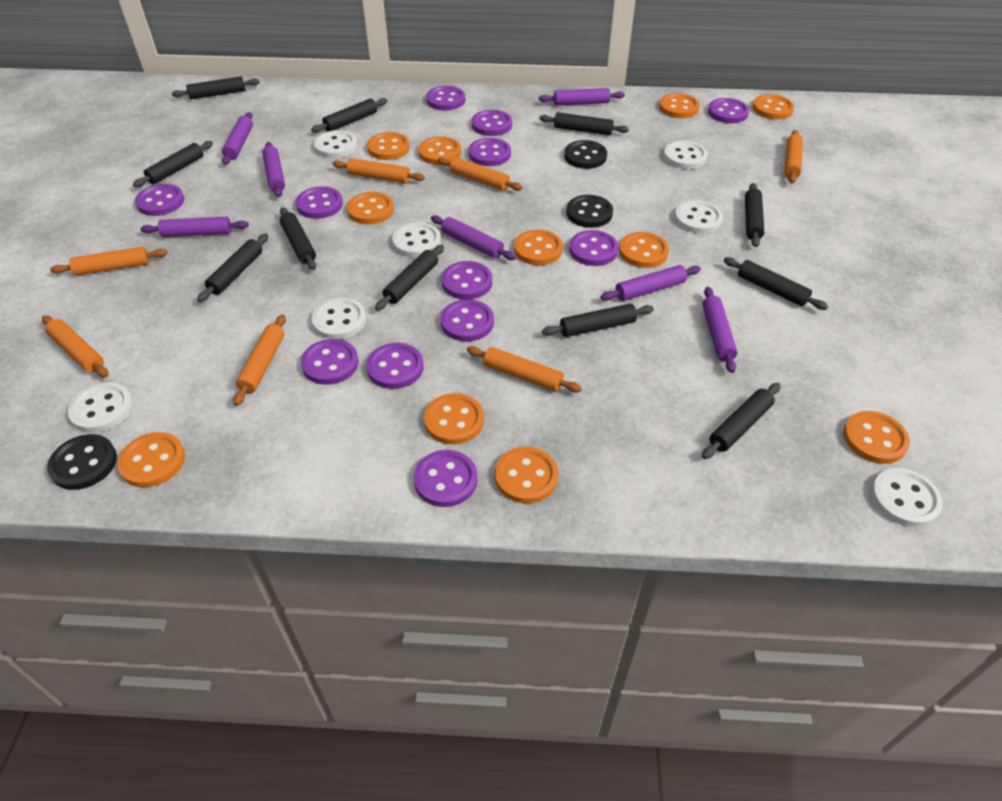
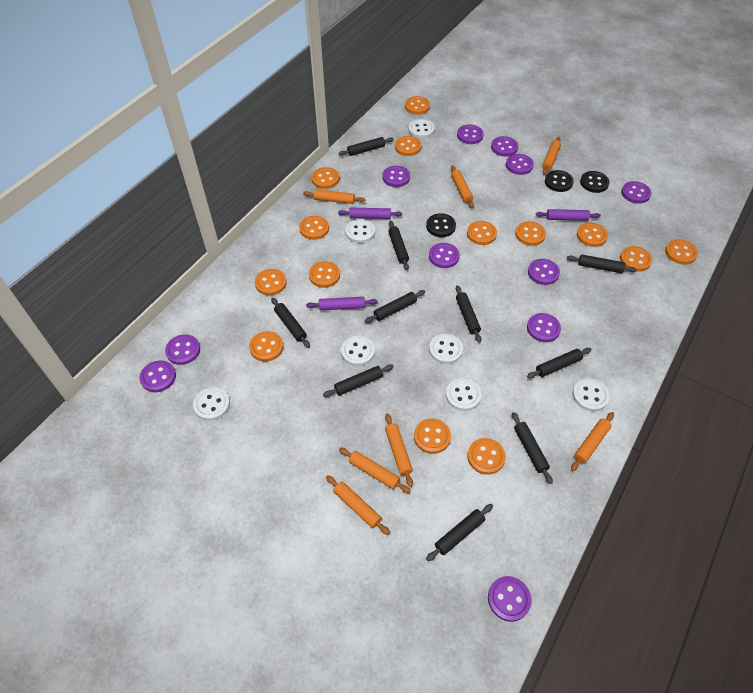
black rolling pin: [133,141,213,187] [172,76,260,99] [197,234,268,302] [280,207,316,270] [311,98,387,133] [375,245,444,311] [539,112,629,135] [542,304,654,337] [702,383,781,459] [724,257,828,310] [745,183,764,247] = 11 -> [271,298,310,348] [323,364,393,397] [338,137,394,156] [365,290,425,323] [388,221,409,270] [426,504,493,561] [456,285,481,343] [512,412,553,484] [527,348,592,378] [567,254,637,273] = 10
orange button: [117,432,185,488] [347,192,394,224] [367,132,410,160] [418,136,461,165] [424,393,484,445] [495,447,558,503] [514,230,563,265] [619,232,669,268] [659,93,700,118] [753,94,794,120] [843,411,910,464] = 11 -> [249,331,283,362] [255,269,287,296] [299,216,329,240] [309,261,340,288] [312,167,339,189] [395,136,421,156] [405,96,430,115] [414,419,451,454] [467,221,497,245] [467,438,506,475] [515,221,546,246] [577,223,608,247] [620,246,652,272] [665,239,698,265] = 14
purple button: [135,184,184,216] [296,186,343,219] [301,339,359,385] [366,343,423,389] [414,450,478,507] [426,86,465,110] [441,299,494,341] [442,261,492,300] [468,138,511,166] [472,110,512,136] [569,230,618,266] [708,98,749,123] = 12 -> [140,361,176,392] [165,334,200,365] [383,166,410,187] [429,243,460,268] [457,125,484,144] [488,576,531,622] [491,136,518,157] [506,154,534,175] [527,313,561,342] [528,259,560,285] [621,181,651,204] = 11
purple rolling pin: [140,217,249,237] [222,112,253,165] [262,142,285,197] [431,215,516,260] [539,88,625,106] [600,265,701,301] [702,287,737,373] = 7 -> [306,297,377,310] [338,208,402,219] [536,209,601,221] = 3

